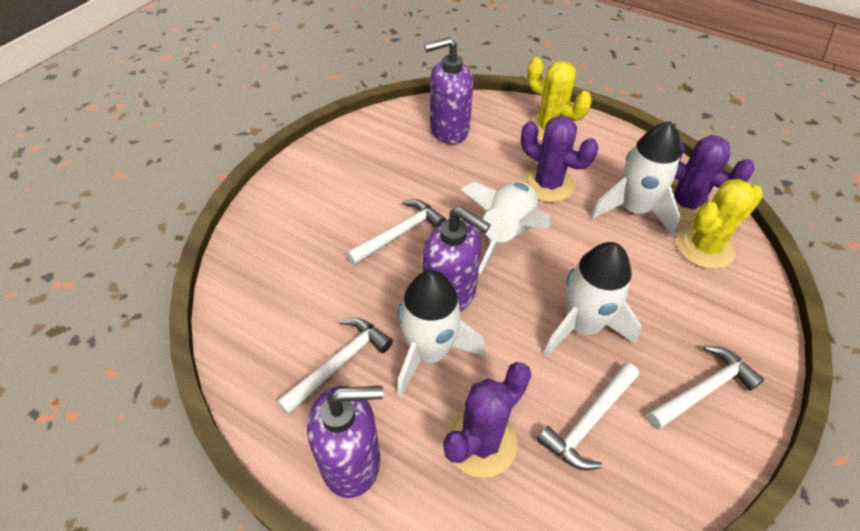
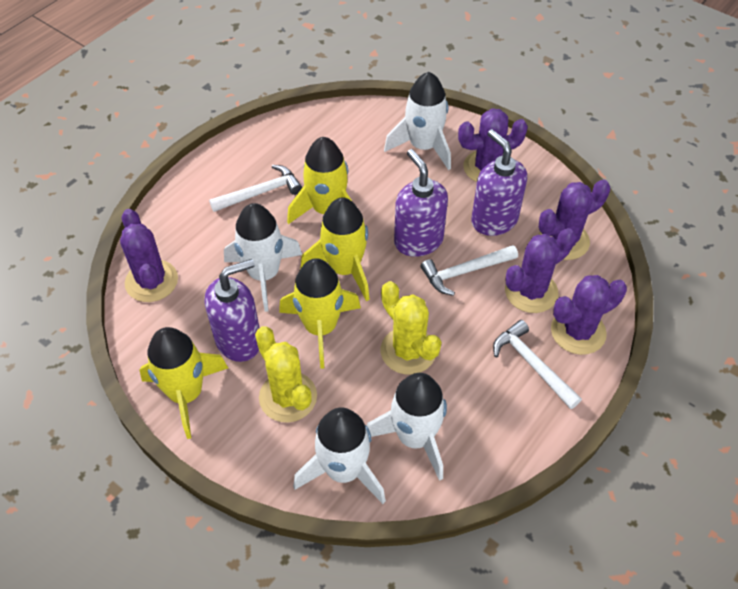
purple cactus: [443,362,532,478] [521,115,599,202] [671,135,755,223] = 3 -> [120,209,178,302] [458,108,528,182] [505,228,576,313] [539,180,610,260] [551,275,627,355] = 5
white hammer: [277,318,393,415] [346,199,446,265] [537,362,639,471] [647,346,764,430] = 4 -> [209,165,302,212] [421,245,518,296] [493,320,582,409] = 3
yellow rocket: none = 0 -> [139,327,228,439] [279,258,361,369] [287,137,352,224] [300,197,370,301] = 4

